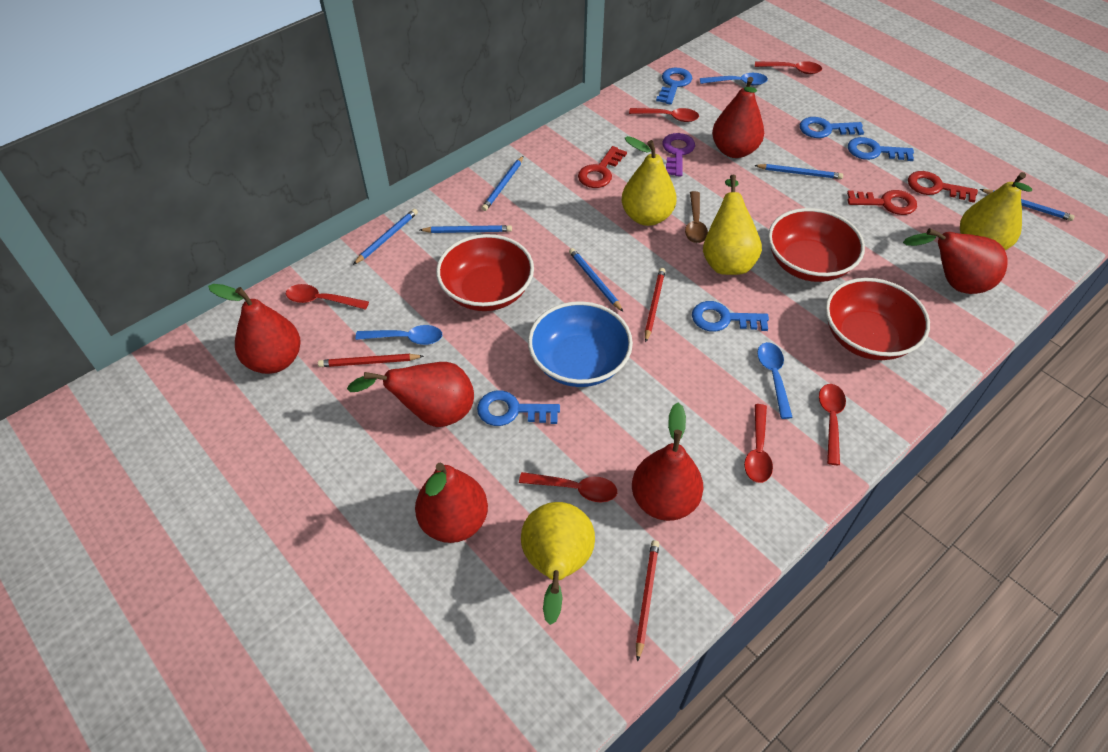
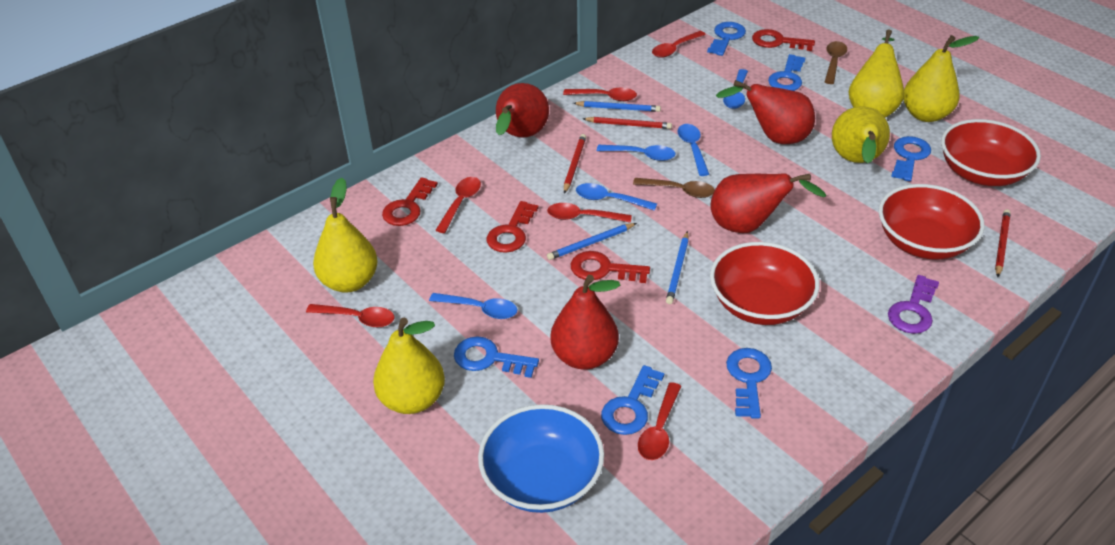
blue key: [477,391,560,426] [656,68,692,104] [692,301,769,332] [800,117,864,138] [848,137,914,161] = 5 -> [454,336,539,378] [601,365,664,435] [707,22,746,56] [726,348,772,419] [768,54,806,91] [891,136,931,181] = 6
blue pencil: [353,209,418,265] [420,225,512,233] [482,156,523,211] [569,248,623,312] [754,164,843,179] [980,189,1075,221] = 6 -> [547,223,637,260] [573,101,661,112] [666,231,689,304] = 3
blue spoon: [355,325,442,345] [700,73,768,85] [757,342,793,419] = 3 -> [429,293,518,319] [576,183,657,211] [597,145,676,161] [677,124,709,176] [723,69,748,109] = 5
brown spoon: [685,191,708,243] = 1 -> [633,178,715,198] [825,41,847,84] = 2
red key: [578,146,627,188] [847,190,917,215] [908,171,978,203] = 3 -> [382,177,438,226] [487,201,538,253] [571,251,650,283] [752,29,815,51] = 4
red pear: [208,284,301,374] [347,362,474,427] [415,463,488,543] [632,403,703,521] [712,77,764,158] [903,228,1008,294] = 6 -> [496,83,549,138] [550,275,621,370] [710,173,827,233] [716,80,815,144] = 4
yellow pear: [521,502,595,625] [622,136,677,226] [703,175,762,275] [960,172,1032,250] = 4 -> [313,178,378,293] [373,318,445,414] [832,106,890,163] [848,30,904,118] [904,35,979,122] = 5

